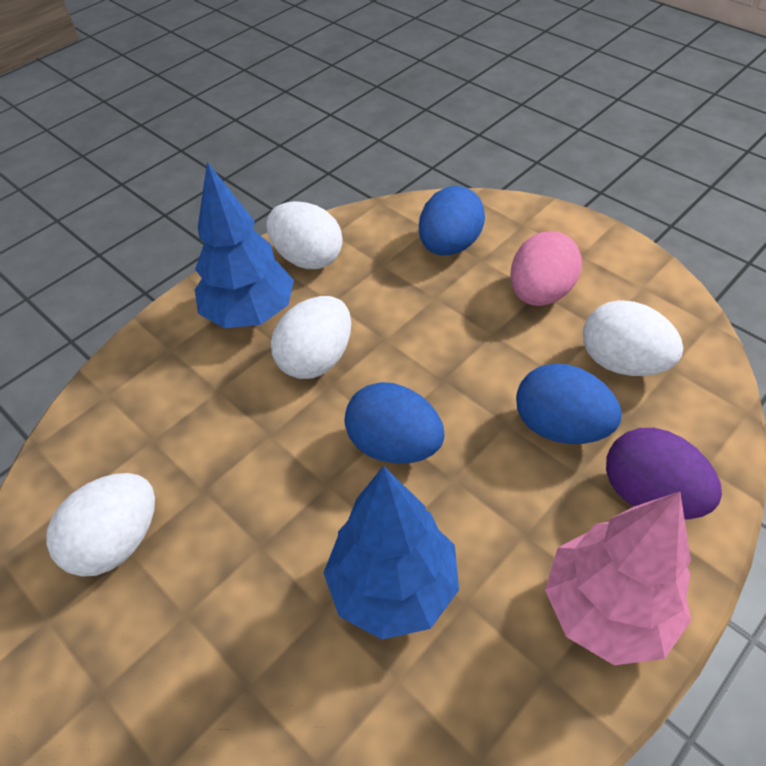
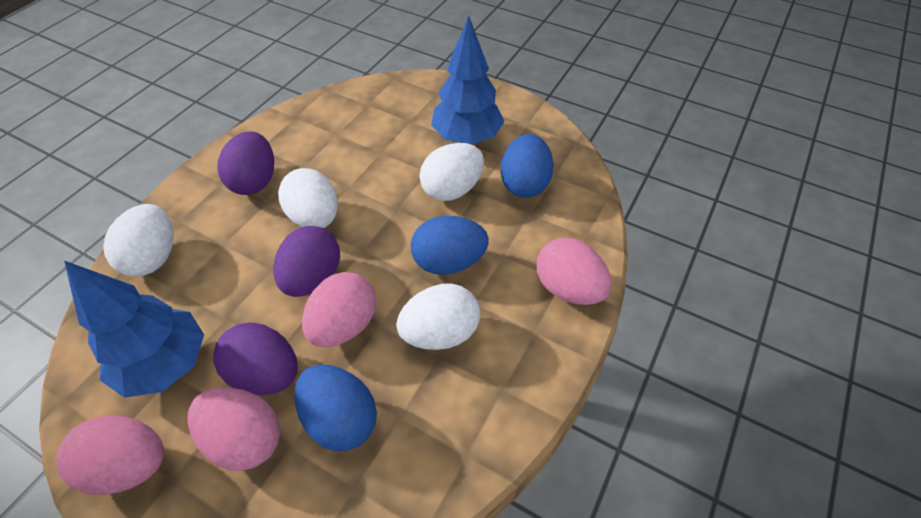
pink egg: [510,231,582,306] = 1 -> [56,415,164,495] [188,387,280,471] [302,272,376,347] [537,238,612,305] = 4
pink tree: [545,492,691,665] = 1 -> none = 0
purple egg: [606,428,722,519] = 1 -> [213,323,298,395] [217,131,274,195] [273,226,340,297] = 3

